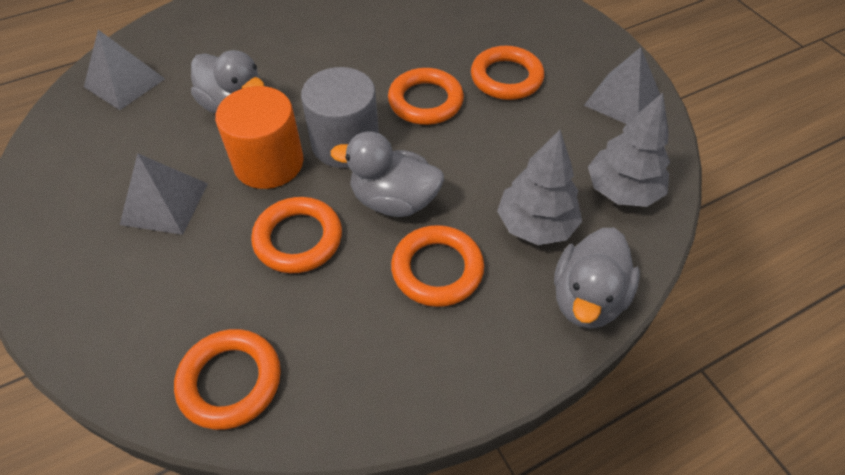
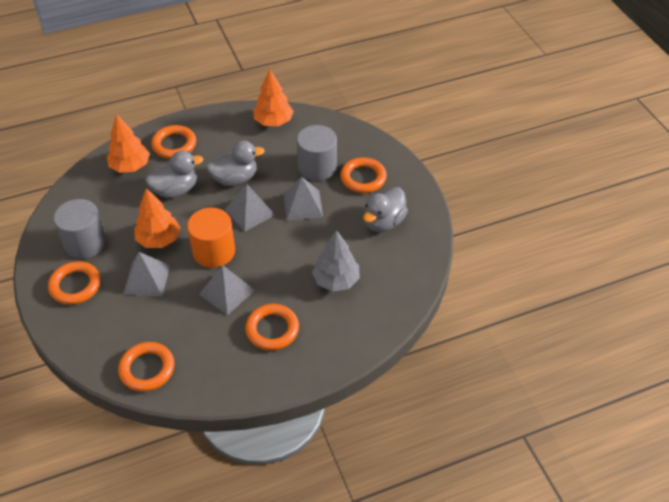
grey cylinder: [301,67,379,168] = 1 -> [53,199,107,259] [297,125,337,181] = 2
grey pyramid: [84,30,165,110] [120,153,208,235] [584,47,660,124] = 3 -> [123,252,170,296] [199,265,255,315] [225,184,275,232] [284,177,323,221] = 4
grey tree: [497,130,582,245] [588,93,670,207] = 2 -> [312,230,360,292] = 1
orange tree: none = 0 -> [107,114,150,173] [134,188,180,248] [253,69,294,126] = 3

